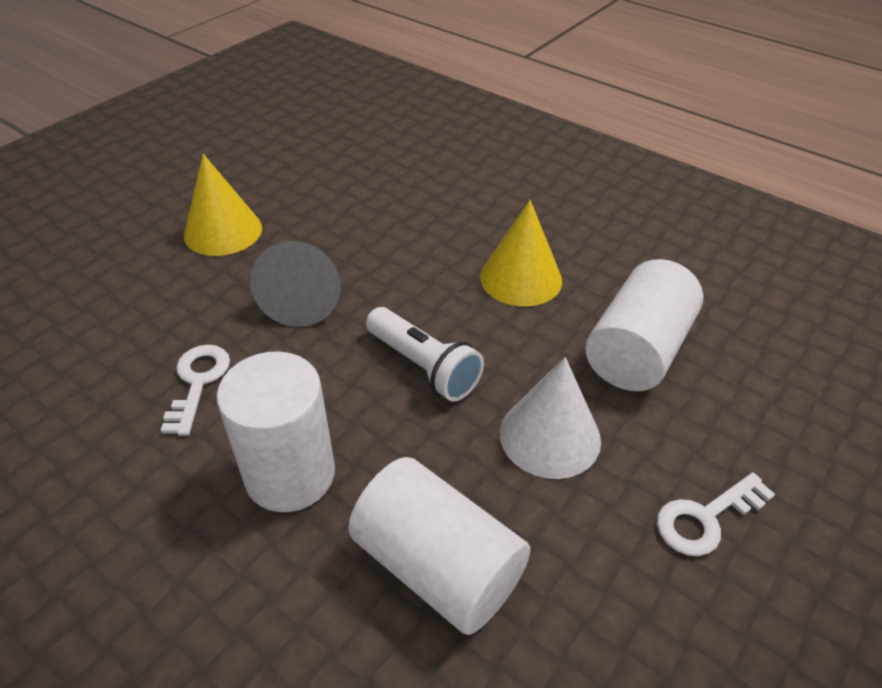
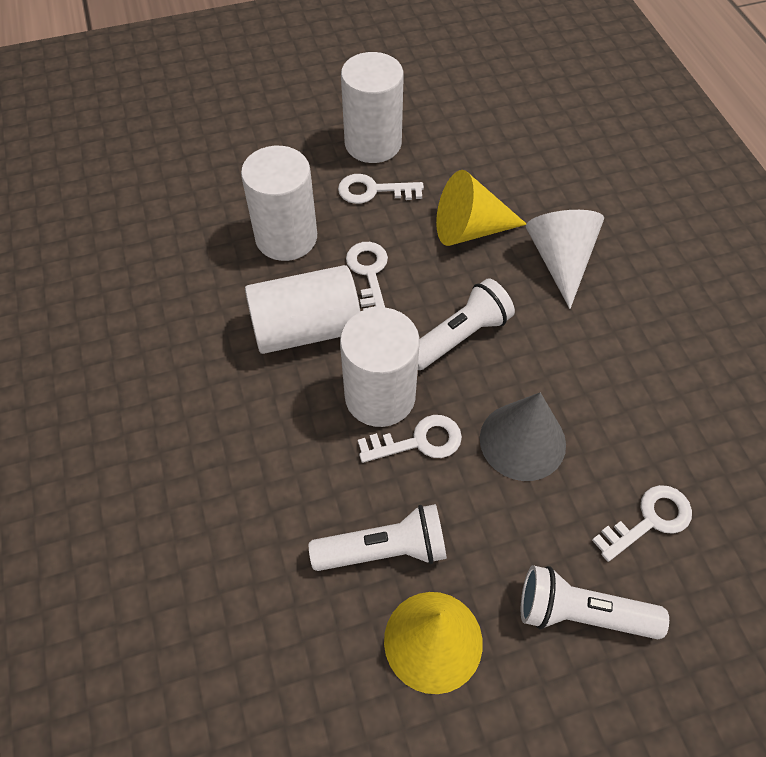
white cylinder: [216,352,335,512] [348,457,531,635] [585,259,703,391] = 3 -> [241,146,317,261] [245,265,361,354] [340,307,420,427] [341,52,404,163] = 4
white flashlight: [366,307,484,402] = 1 -> [309,504,447,571] [418,278,515,370] [521,565,669,639] = 3
white key: [161,345,230,435] [657,472,775,556] = 2 -> [338,174,424,204] [346,242,388,310] [358,415,462,463] [592,485,692,562] = 4

